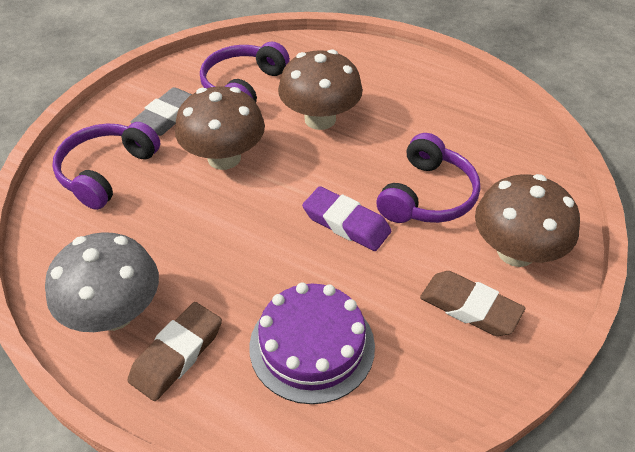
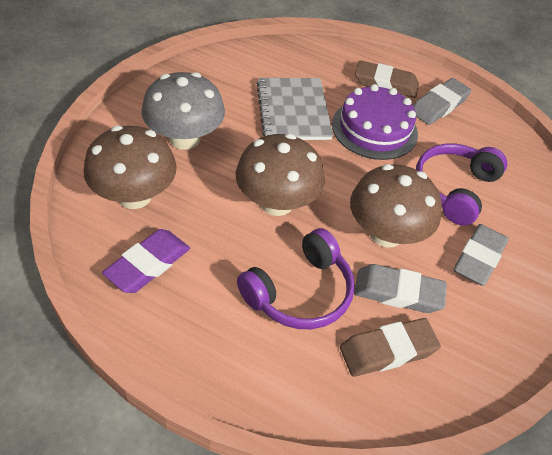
grey eraser: [131,87,192,136] = 1 -> [354,264,447,313] [413,78,471,125] [454,224,509,286] = 3
grey notebook: none = 0 -> [257,78,333,140] = 1
purple headphones: [52,122,160,210] [200,42,290,102] [377,133,481,223] = 3 -> [237,228,355,329] [416,144,507,226] = 2

